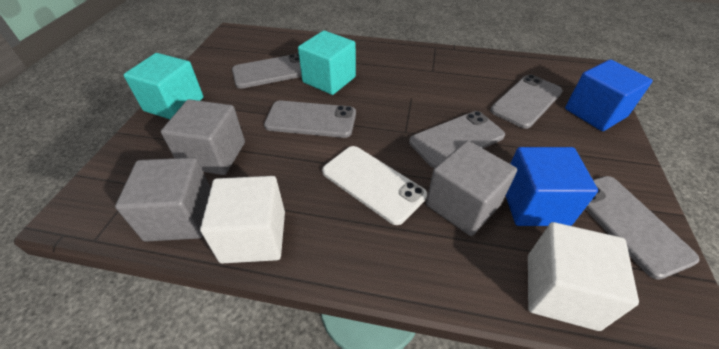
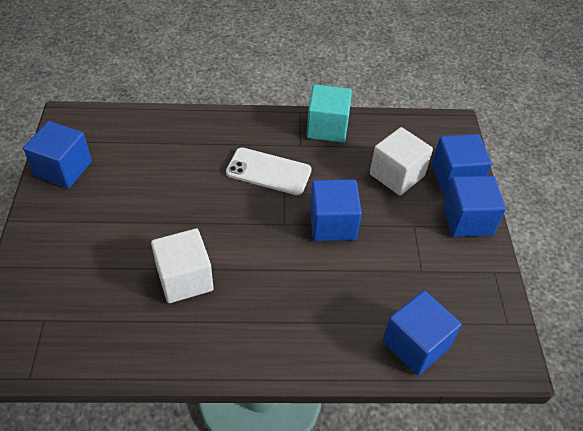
blue cube: [506,147,598,226] [565,59,653,131] = 2 -> [23,121,92,188] [310,179,362,241] [383,290,462,375] [432,134,492,194] [443,176,506,237] = 5
grey cube: [115,158,211,242] [161,99,245,175] [426,141,517,236] = 3 -> none = 0
grey phone: [232,53,302,89] [264,101,356,138] [409,111,505,168] [490,74,563,129] [585,176,699,280] = 5 -> none = 0
turquoise cube: [124,53,204,119] [298,31,356,95] = 2 -> [306,84,352,143] = 1

